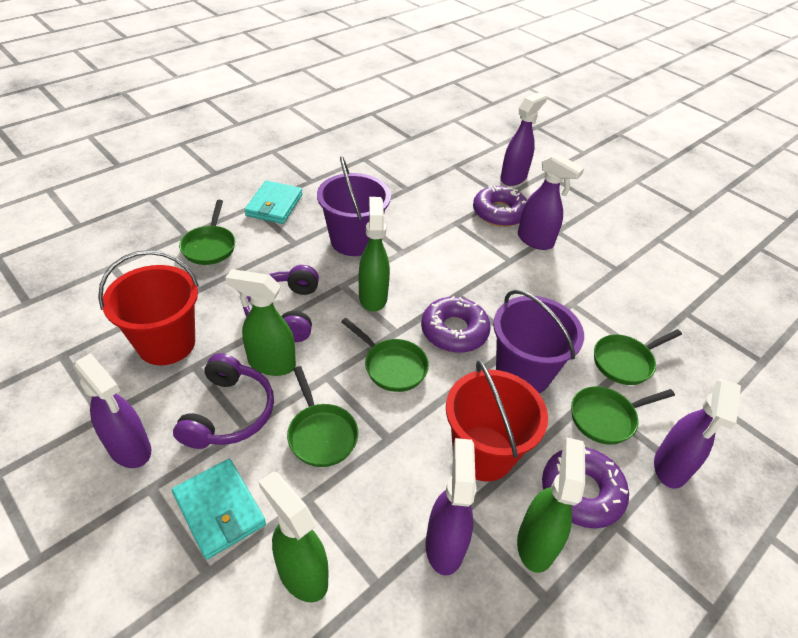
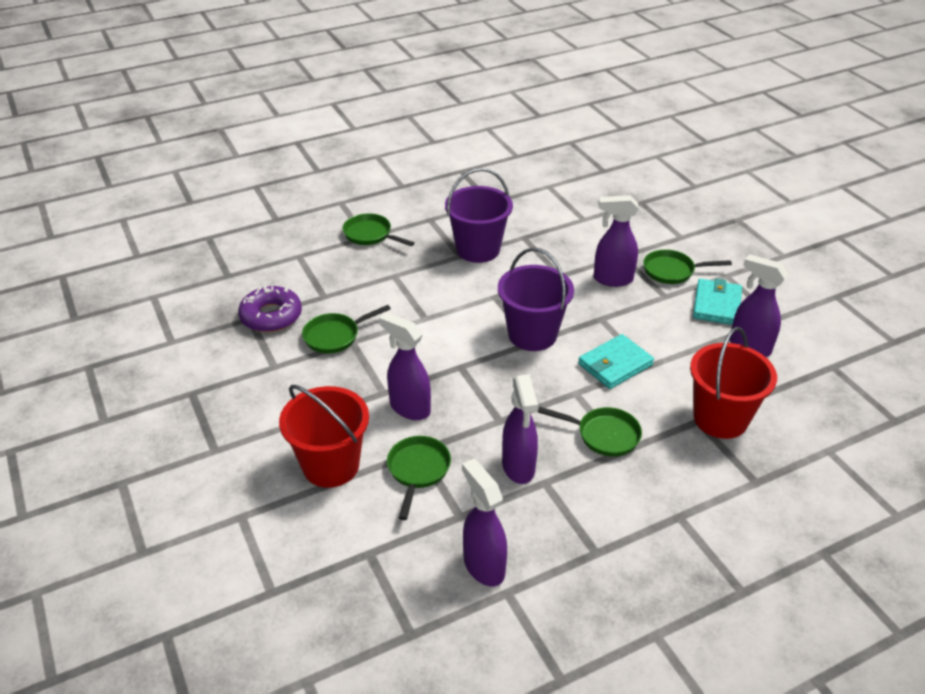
green spray bottle: [225,269,296,376] [259,471,329,603] [359,197,390,312] [517,437,585,573] = 4 -> none = 0
purple donut: [421,296,491,353] [473,185,527,227] [542,447,629,529] = 3 -> [238,285,302,332] = 1
purple headphones: [173,353,274,449] [243,265,319,342] = 2 -> none = 0

